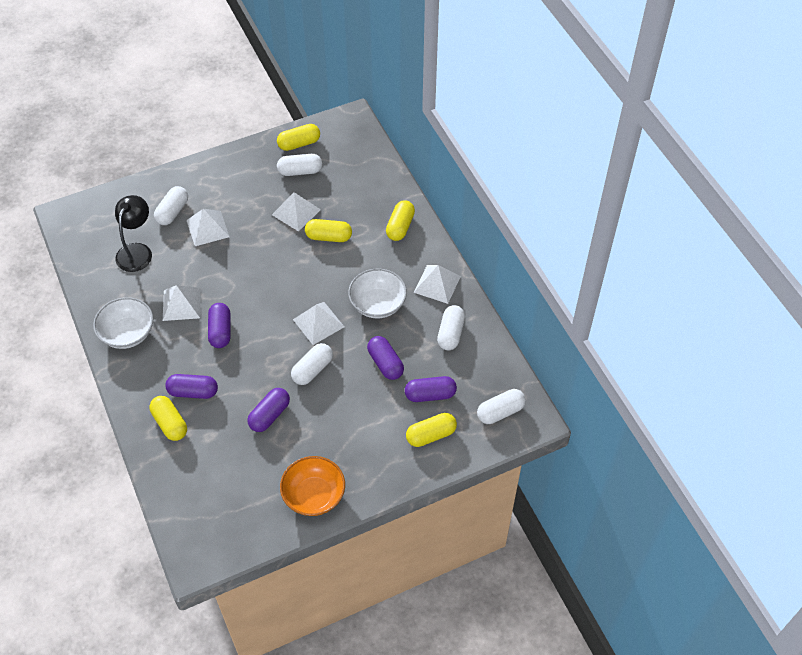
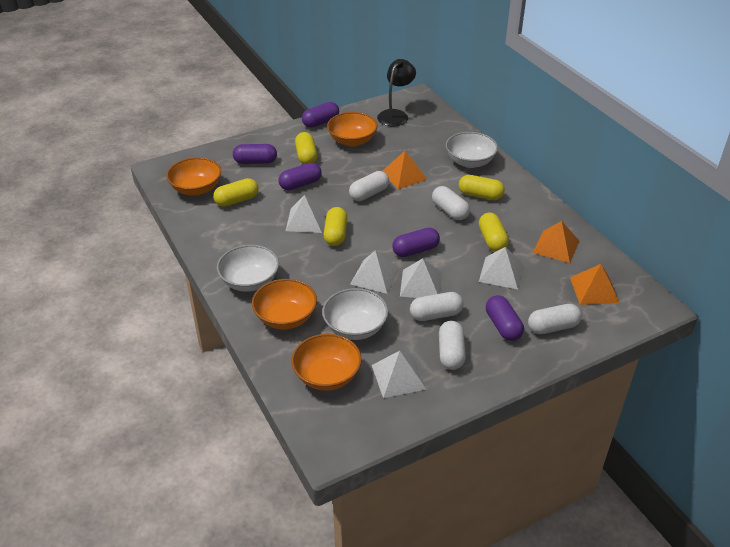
orange bowl: [280,456,345,516] = 1 -> [166,157,221,196] [252,279,317,329] [291,334,362,391] [327,112,377,147] = 4
orange pyramid: none = 0 -> [382,151,428,189] [533,221,579,263] [570,264,620,305] = 3
white bowl: [93,297,153,349] [348,269,407,319] = 2 -> [217,245,279,292] [322,288,388,340] [446,132,498,168] = 3

